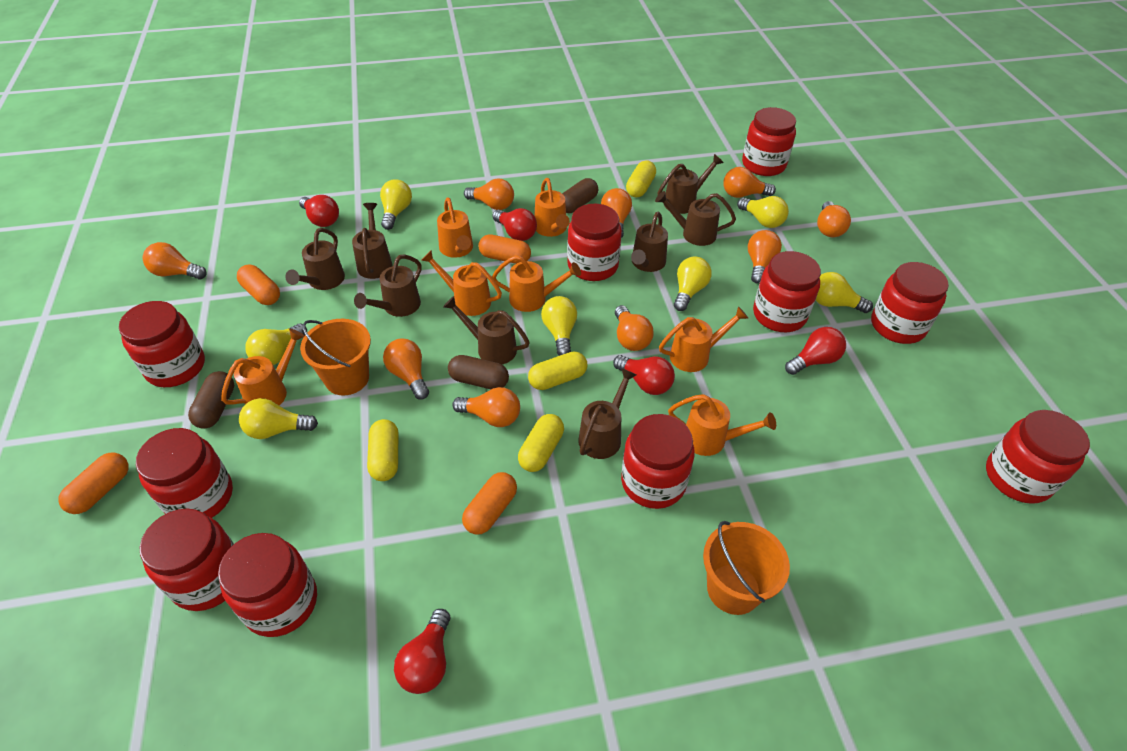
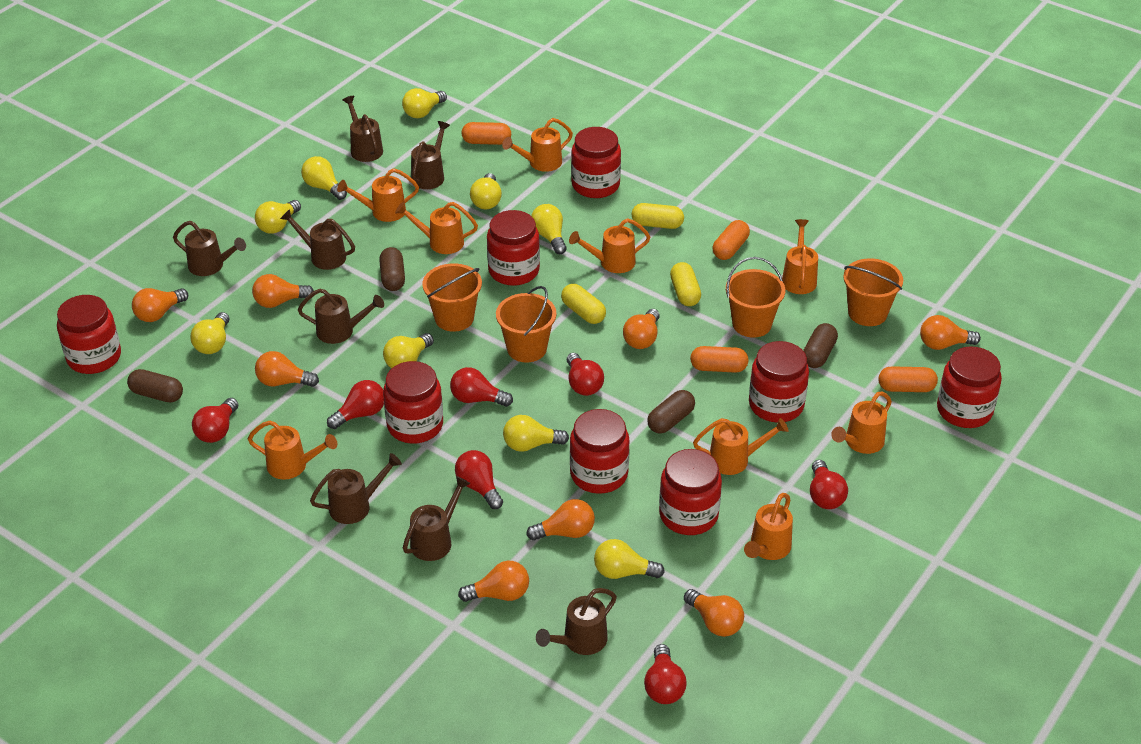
brown capsule: [188,371,234,429] [448,355,509,389] [562,178,598,213] = 3 -> [127,369,183,403] [379,247,405,291] [647,390,695,434] [803,323,838,368] = 4
orange bucket: [300,319,371,396] [703,521,790,615] = 2 -> [422,263,482,332] [496,286,556,363] [726,257,785,338] [843,258,903,326] = 4
orange light bulb: [143,242,207,279] [383,339,429,400] [452,387,520,427] [464,179,514,210] [601,188,632,238] [615,305,654,351] [723,167,776,198] [748,230,782,284] [817,201,851,237] = 9 -> [132,288,188,322] [252,274,314,308] [255,351,319,387] [458,561,529,602] [526,499,595,541] [623,309,660,349] [684,589,744,637] [920,315,981,350] = 8
orange watering can: [221,329,305,405] [421,251,502,316] [437,198,473,258] [492,255,581,312] [534,178,570,237] [659,306,748,372] [668,394,776,456] = 7 -> [248,421,337,480] [337,168,419,222] [395,202,478,254] [502,118,573,172] [569,218,650,273] [693,418,789,475] [744,493,793,560] [782,219,818,294] [831,391,892,454] = 9
red jar: [119,301,205,387] [136,428,233,518] [140,509,234,611] [218,533,317,637] [567,204,622,281] [621,414,695,509] [742,107,796,176] [753,251,821,332] [871,262,949,344] [986,410,1090,504] = 10 -> [57,295,121,374] [383,361,443,443] [487,210,540,286] [570,409,630,494] [571,127,621,198] [659,449,722,535] [749,341,809,423] [937,347,1002,428] = 8
red light bulb: [299,195,339,227] [394,609,450,694] [492,208,537,241] [613,355,675,395] [785,327,846,375] = 5 -> [192,398,238,443] [327,380,384,429] [450,367,513,407] [455,450,503,509] [567,353,604,396] [644,644,687,704] [810,460,848,509] = 7
yellow capsule: [367,419,399,481] [518,414,564,472] [528,352,587,390] [626,160,656,198] = 4 -> [561,284,606,324] [632,203,684,229] [670,262,701,306] = 3
yellow light bulb: [239,398,318,439] [245,323,307,365] [380,179,412,230] [541,296,577,356] [674,257,712,311] [737,196,789,228] [816,272,873,313] = 7 -> [190,312,229,354] [255,200,301,234] [301,156,347,200] [383,333,434,368] [402,88,447,118] [470,173,502,209] [503,415,569,452] [531,204,567,254] [594,539,665,579] = 9

